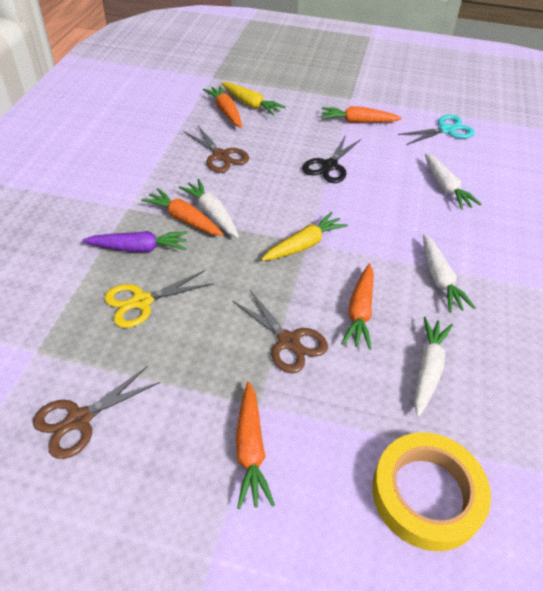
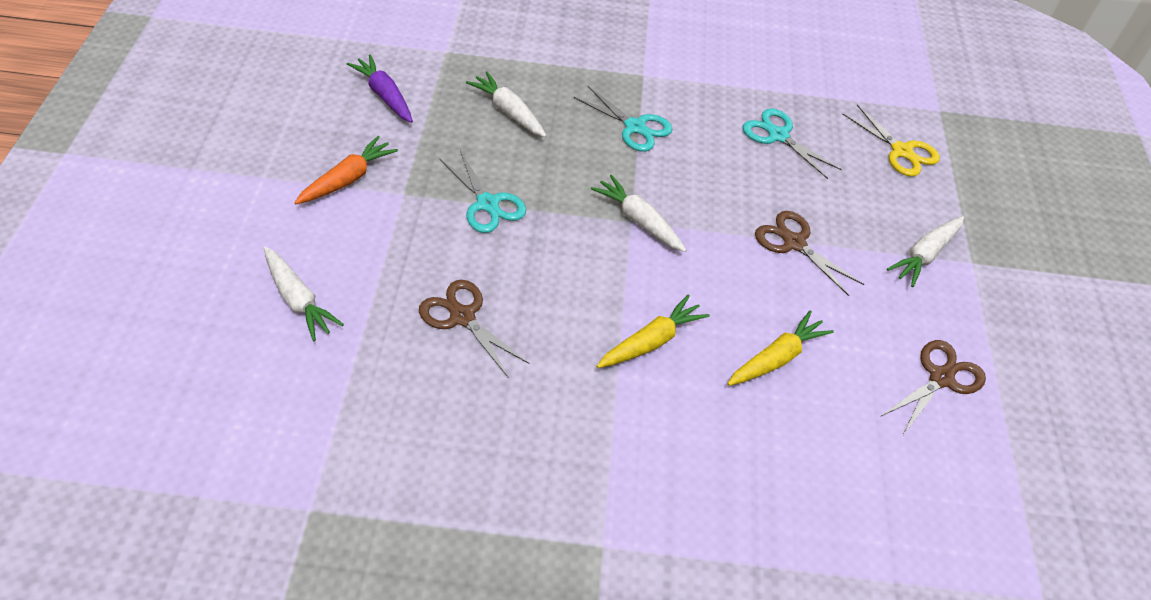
black scissors: [302,135,361,183] = 1 -> none = 0
orange carrot: [141,188,224,236] [203,85,242,128] [236,382,275,509] [322,106,402,123] [341,264,374,350] = 5 -> [294,136,398,204] = 1
turquoise scissors: [398,115,475,145] = 1 -> [440,150,526,233] [574,86,672,152] [743,108,842,179] = 3
yellow tape: [372,432,491,551] = 1 -> none = 0

